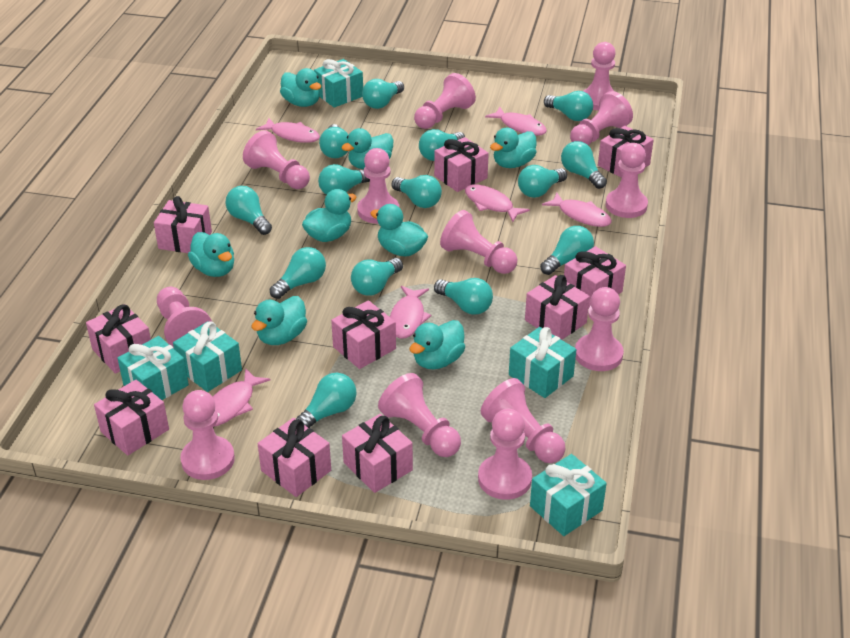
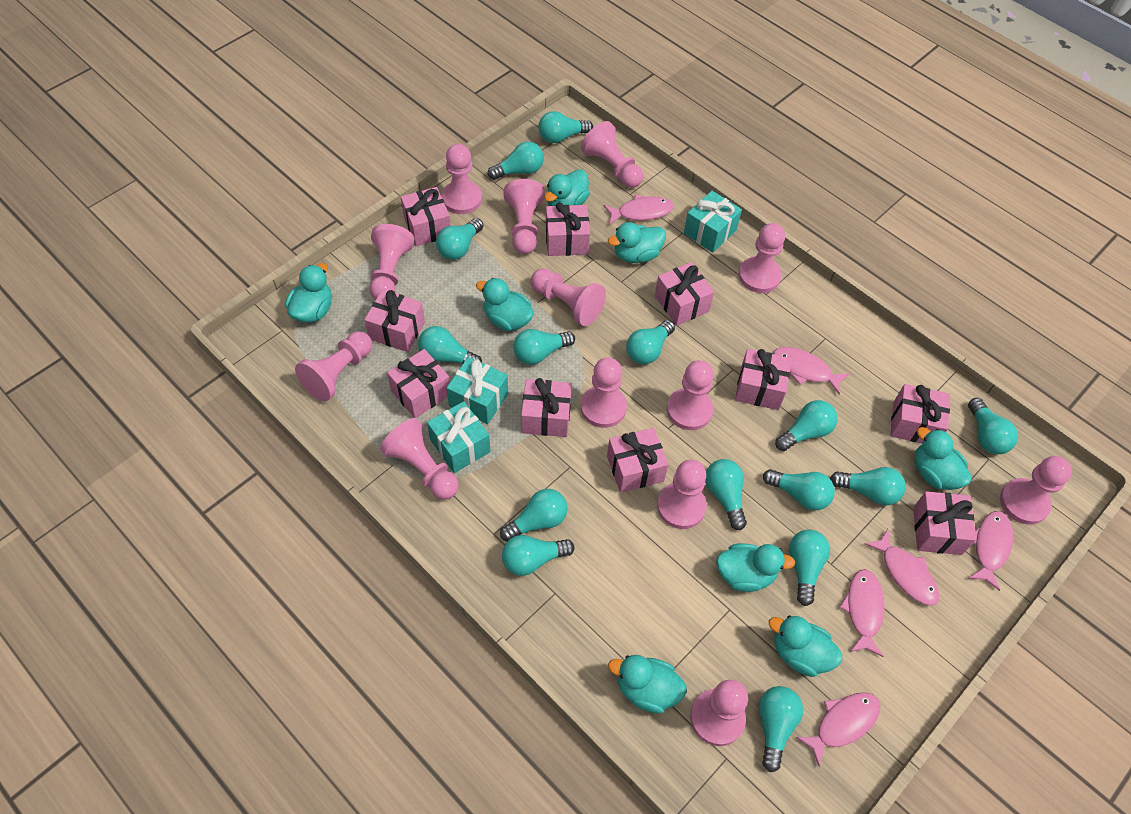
turquoise gift: [117,336,189,400] [173,321,242,392] [314,59,363,108] [509,327,576,398] [530,454,607,536] = 5 -> [427,401,491,473] [447,357,508,424] [684,191,742,253] = 3
turquoise light bulb: [226,186,272,235] [270,247,326,299] [296,373,356,428] [318,164,370,195] [319,124,348,158] [351,258,403,296] [362,79,404,109] [391,175,442,208] [419,129,465,161] [434,278,493,315] [518,165,567,198] [540,226,594,275] [544,91,593,121] [561,141,607,189] = 14 -> [418,326,482,364] [436,218,483,260] [488,142,544,180] [500,489,568,541] [502,535,574,576] [513,329,575,365] [538,111,593,143] [626,320,675,364] [705,459,747,530] [759,686,803,772] [763,469,835,510] [775,400,837,451] [789,530,830,606] [830,467,906,505] [968,398,1018,454] = 15

